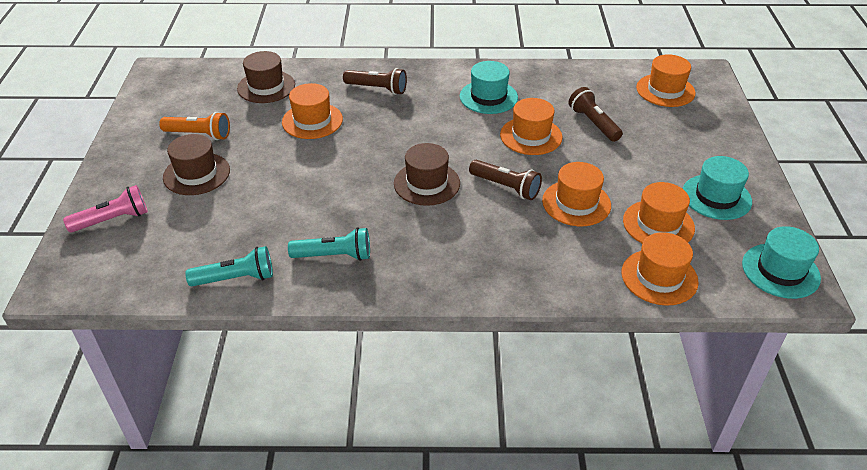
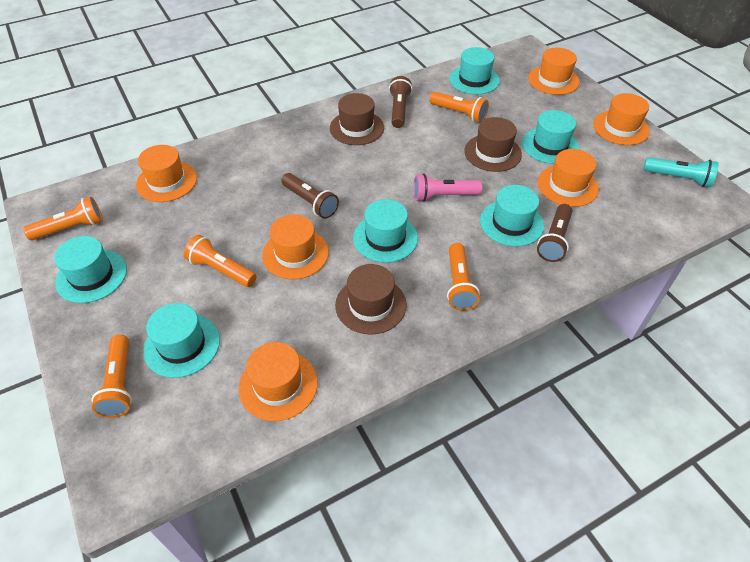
orange flashlight: [159,112,230,140] = 1 -> [23,197,103,240] [92,335,132,418] [184,235,257,287] [430,92,489,123] [447,243,480,311] = 5
turquoise flashlight: [185,246,273,286] [288,227,370,261] = 2 -> [643,157,719,187] = 1
turquoise hat: [460,61,518,114] [682,156,752,220] [742,226,821,299] = 3 -> [54,236,127,303] [144,303,220,378] [353,199,418,263] [449,47,500,94] [480,185,544,247] [522,110,579,164] = 6

